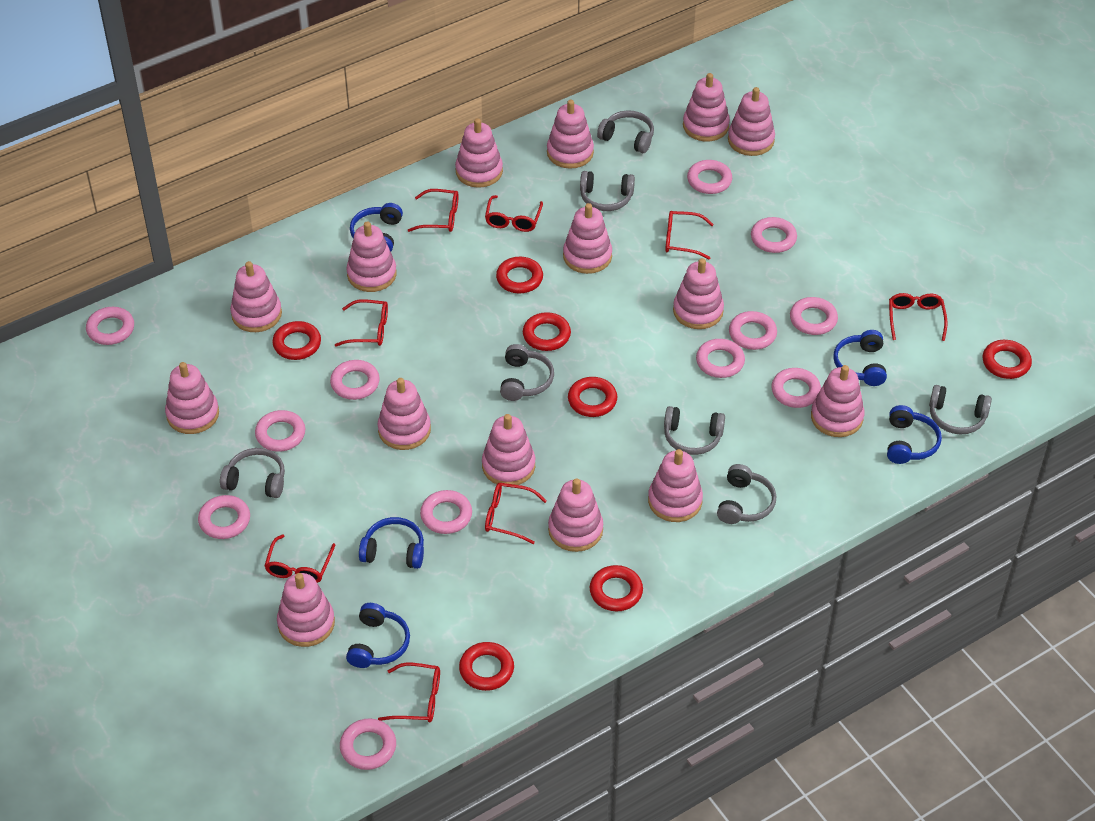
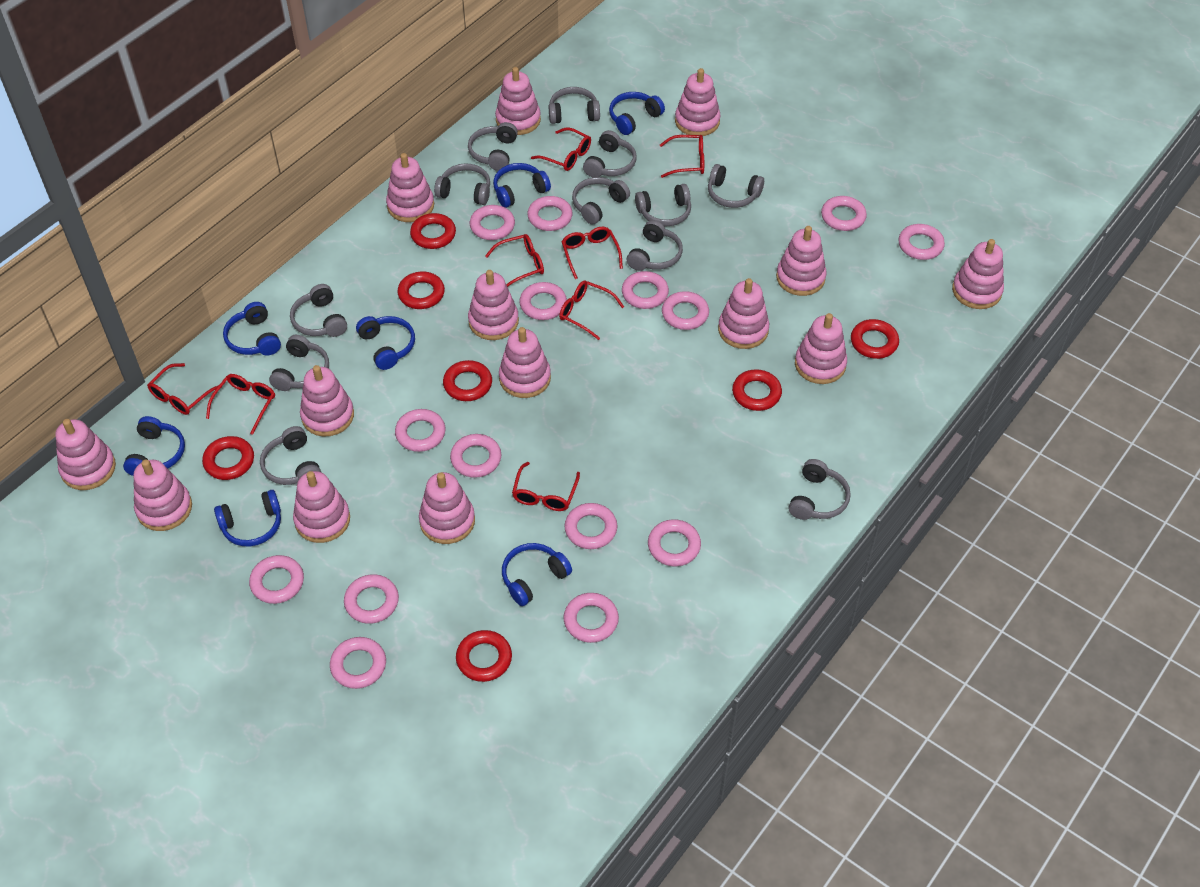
blue headphones: [346,603,410,668] [350,203,403,252] [359,517,424,569] [833,330,887,386] [887,405,942,464] = 5 -> [123,416,185,476] [214,490,281,546] [223,302,281,356] [356,316,415,370] [493,163,551,208] [502,543,572,606] [609,92,665,135] = 7
grey headphones: [220,448,285,498] [500,344,554,401] [580,171,635,211] [597,110,654,153] [664,406,725,455] [717,464,776,524] [929,385,992,435] = 7 -> [260,426,321,485] [269,335,329,391] [290,284,347,337] [434,163,490,205] [468,122,518,171] [549,87,600,124] [572,177,630,225] [583,130,636,177] [627,220,683,271] [635,184,691,226] [708,164,764,208] [789,459,851,520] = 12
pink ring: [86,307,134,345] [198,495,250,539] [255,410,305,452] [330,360,380,400] [340,719,396,770] [420,490,472,534] [687,160,732,194] [696,339,745,378] [729,311,777,350] [751,217,797,253] [772,368,821,408] [790,297,838,335] = 12 -> [249,555,304,604] [330,637,386,689] [344,574,399,624] [395,409,446,452] [450,434,501,478] [470,205,515,240] [519,282,567,320] [527,196,573,231] [564,503,617,549] [564,593,619,643] [622,271,669,309] [648,519,701,566] [662,291,709,330] [821,196,867,231] [898,224,945,260] = 15
pink stacking toy: [165,362,219,434] [230,261,282,332] [277,573,335,647] [346,221,397,292] [377,378,431,450] [455,118,503,188] [482,414,535,485] [547,100,594,169] [548,478,603,552] [563,203,612,274] [648,449,703,522] [673,258,724,329] [683,73,730,142] [728,87,775,156] [811,365,864,437] = 15 -> [55,419,116,490] [133,459,192,531] [293,471,350,543] [300,365,354,437] [386,153,434,222] [419,472,475,544] [468,270,519,340] [495,67,541,135] [499,327,551,398] [675,68,720,136] [718,278,769,349] [776,226,826,296] [795,313,847,384] [952,239,1004,309] = 14

